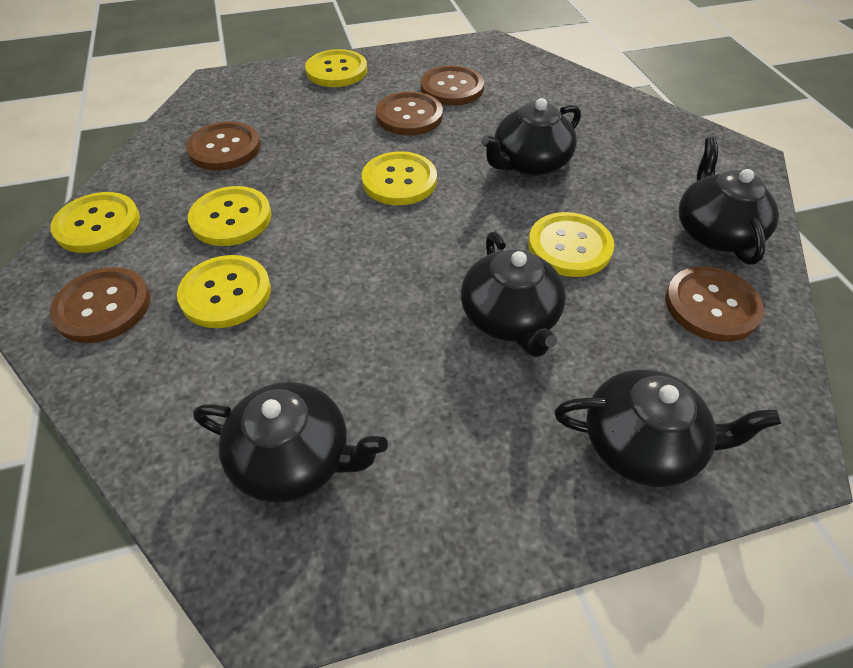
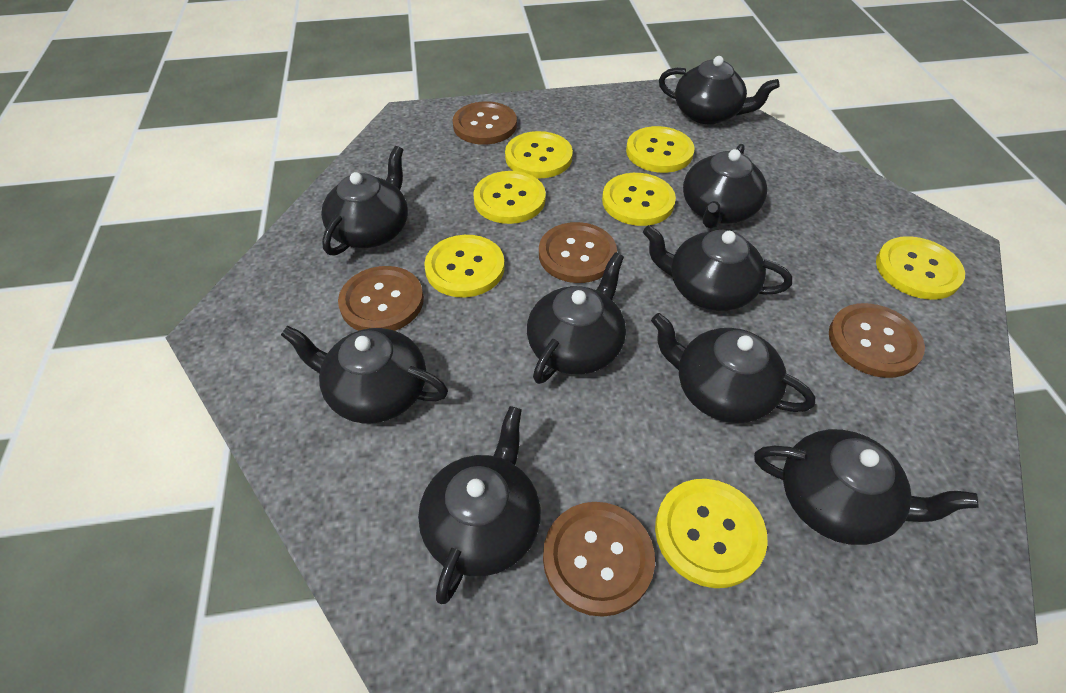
black teapot: [193,382,388,503] [461,232,566,357] [481,98,581,176] [555,370,781,487] [679,137,779,265] = 5 -> [281,326,448,424] [321,146,408,255] [418,406,541,604] [527,252,626,384] [643,225,792,311] [651,313,815,423] [659,56,780,124] [683,144,767,229] [754,429,979,545] = 9
yellow button: [50,192,140,253] [177,255,271,328] [188,186,272,246] [305,49,367,87] [362,151,437,205] [528,212,614,277] = 6 -> [424,235,505,298] [473,171,546,224] [505,131,573,179] [602,173,676,226] [626,126,695,173] [655,479,768,588] [876,236,965,300] = 7

